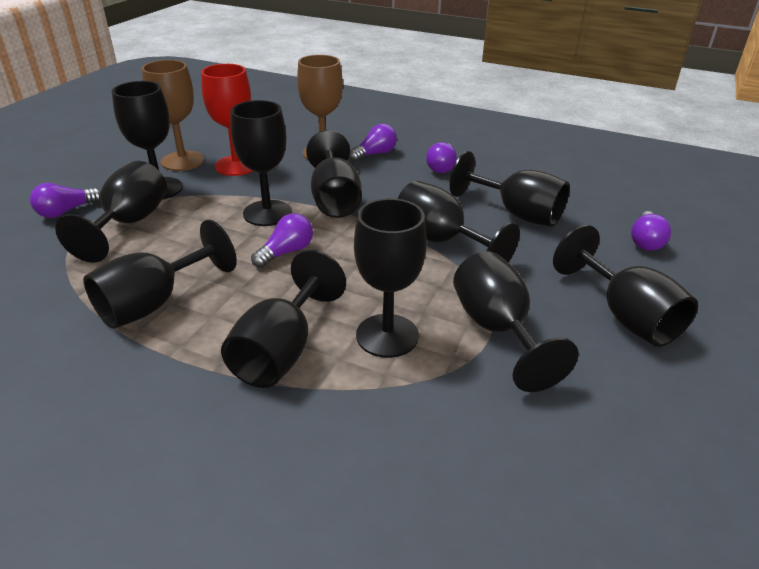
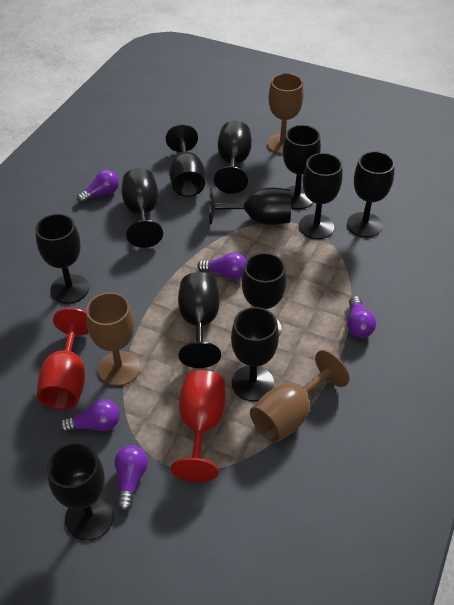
black goblet: [55,161,167,263] [83,220,237,329] [112,81,183,200] [221,250,346,388] [230,100,292,226] [306,130,362,218] [354,198,427,358] [397,181,520,262] [450,151,570,227] [453,251,578,392] [553,225,698,347] = 11 -> [35,214,89,304] [47,442,114,541] [121,168,163,248] [166,124,205,197] [178,272,221,368] [209,188,291,225] [214,121,252,194] [231,307,279,401] [242,253,286,336] [283,125,321,209] [299,153,342,239] [347,151,395,237] = 12
brown goblet: [142,60,204,171] [297,55,343,160] = 2 -> [86,292,140,386] [250,350,349,443] [267,73,304,154] = 3
red goblet: [201,64,253,176] = 1 -> [37,308,89,409] [171,370,226,482] = 2

